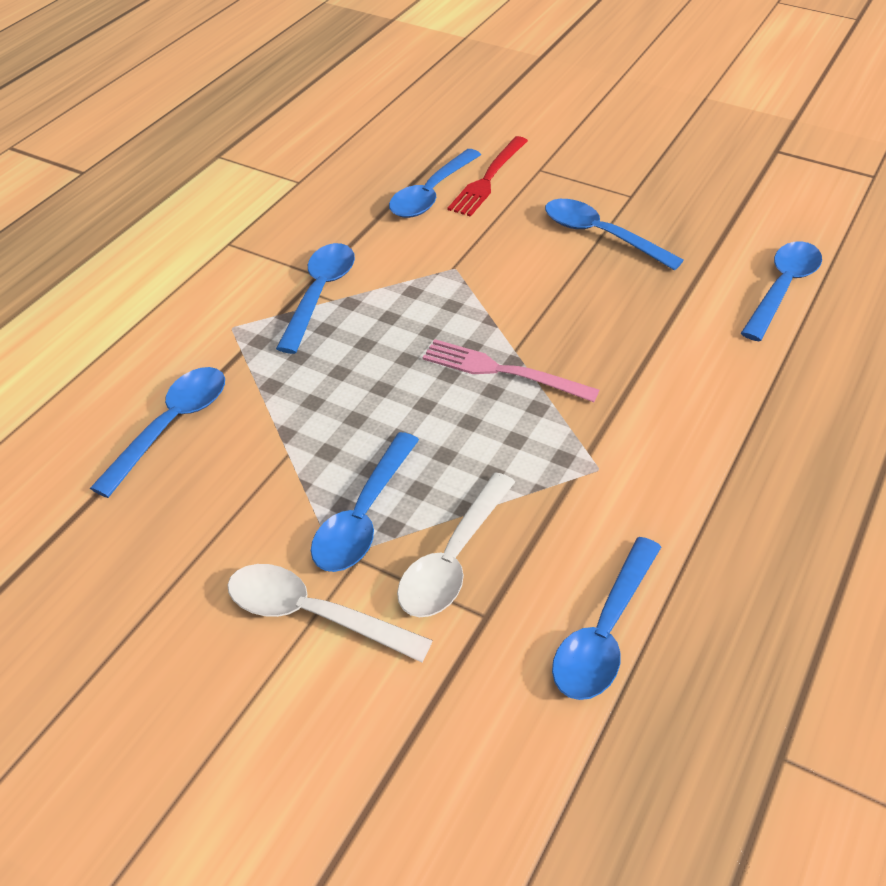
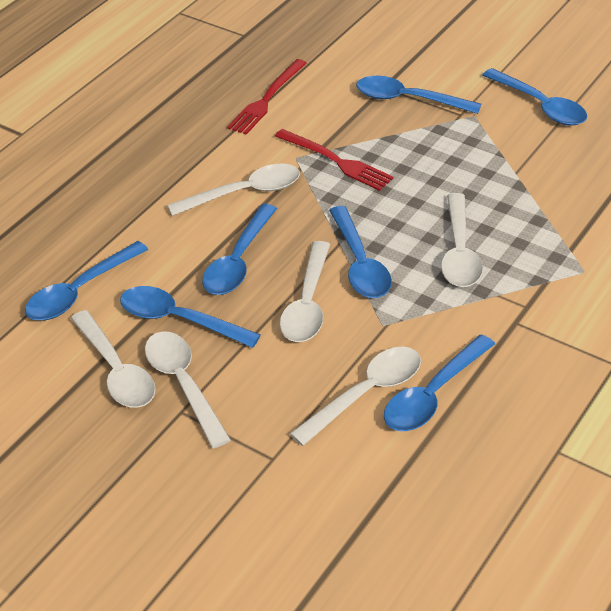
pink fork: [422,339,599,402] = 1 -> none = 0
red fork: [447,136,528,217] = 1 -> [227,59,307,135] [275,129,394,191] = 2
white spoon: [227,564,433,663] [397,472,515,617] = 2 -> [71,310,156,408] [145,331,231,448] [167,164,300,216] [280,241,330,342] [290,346,421,446] [441,193,483,287] = 6

